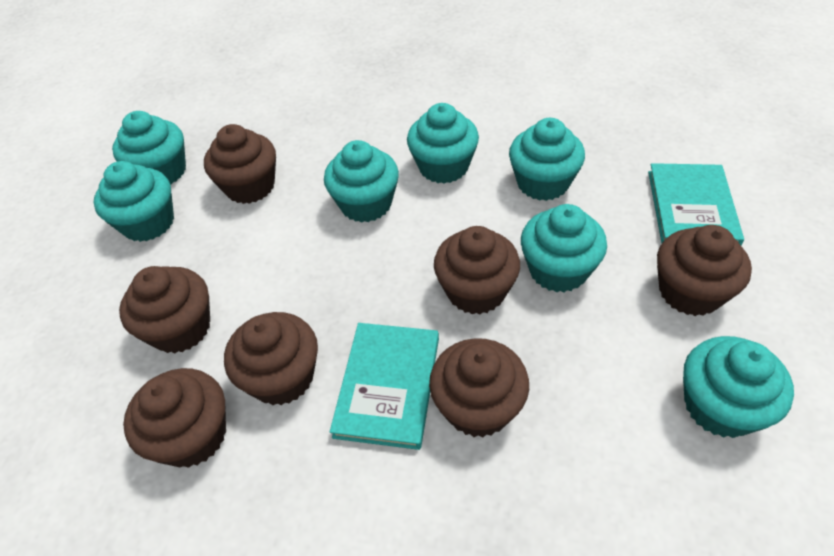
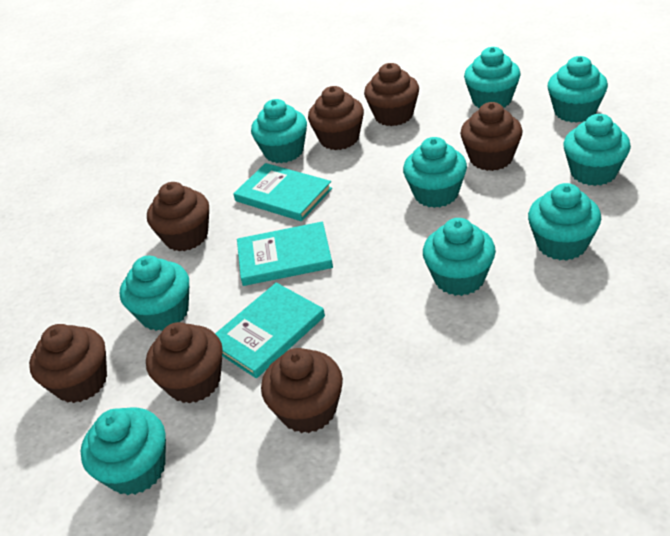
turquoise book: [330,323,439,450] [648,163,744,245] = 2 -> [215,283,325,378] [233,163,332,221] [237,222,333,286] = 3
turquoise cupcake: [94,161,174,242] [112,111,186,185] [324,140,399,223] [407,103,479,184] [509,118,585,201] [521,204,607,292] [683,336,794,438] = 7 -> [80,407,166,495] [120,256,189,331] [251,99,307,163] [403,137,467,208] [423,218,496,296] [464,47,520,108] [528,183,601,261] [548,56,608,123] [563,114,631,186] = 9

